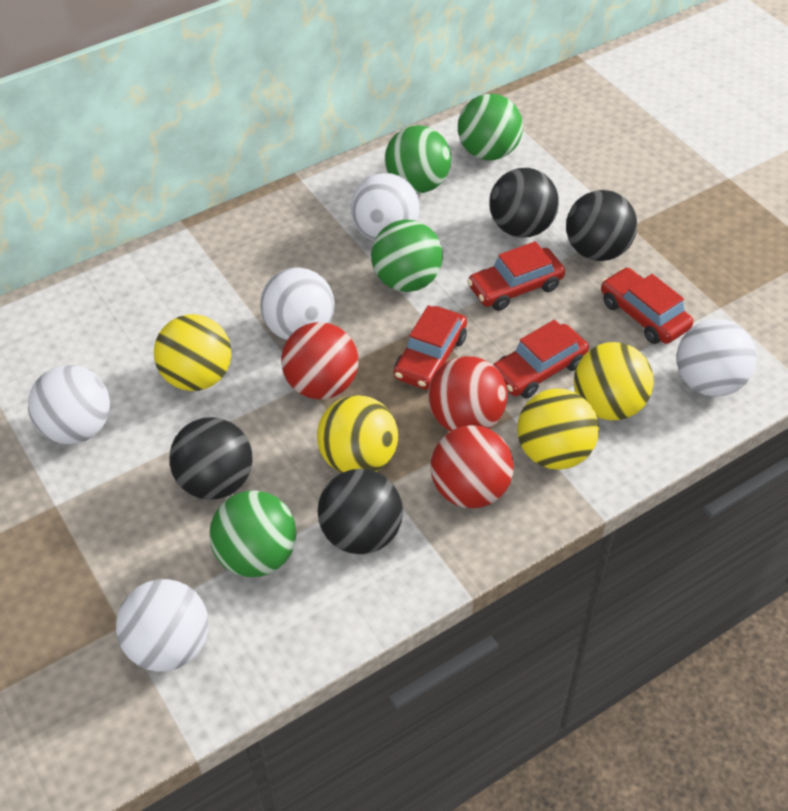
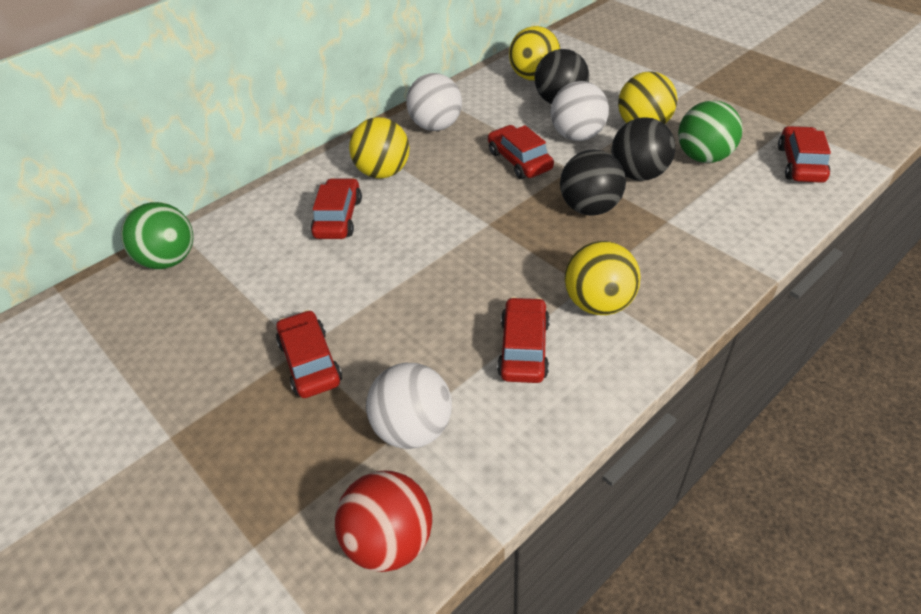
black ball: [169,417,253,500] [318,469,403,554] [490,168,559,238] [566,190,637,261] = 4 -> [535,49,589,104] [560,150,626,216] [611,117,675,181] = 3
green ball: [209,490,296,577] [371,219,443,292] [385,125,451,193] [458,94,523,160] = 4 -> [121,202,193,269] [678,101,743,163] = 2
red ball: [281,322,359,399] [428,356,507,431] [430,425,514,508] = 3 -> [335,471,432,572] = 1
red car: [394,305,467,390] [467,241,565,311] [493,320,589,398] [601,268,693,344] = 4 -> [276,310,342,398] [311,178,362,239] [488,125,554,179] [497,297,550,383] [778,126,831,183] = 5
white ball: [28,365,110,444] [116,579,209,672] [260,267,335,340] [351,173,420,241] [676,319,756,397] = 5 -> [366,363,452,449] [406,73,462,131] [551,81,609,141] = 3

